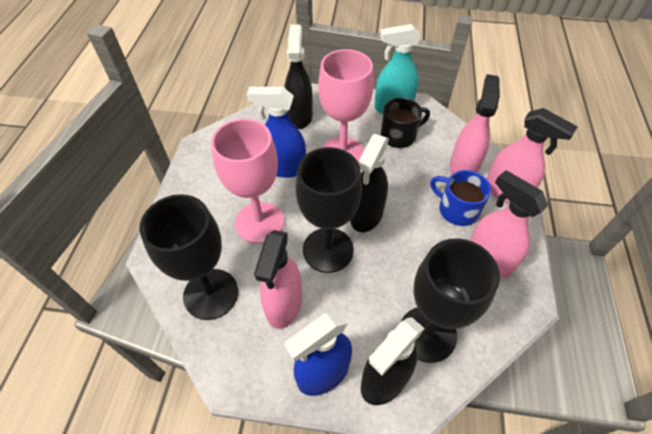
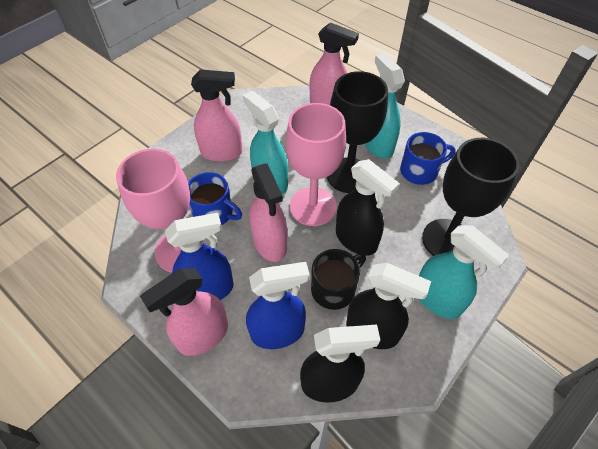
black goblet: [139,194,238,320] [295,147,362,273] [401,238,500,363] = 3 -> [327,71,388,193] [422,138,519,256] = 2
blue mug: [430,170,491,226] = 1 -> [188,172,242,225] [400,132,456,185] = 2
turquoise spray bottle: [375,24,421,114] = 1 -> [243,91,288,194] [365,53,405,159] [419,225,509,319] = 3

